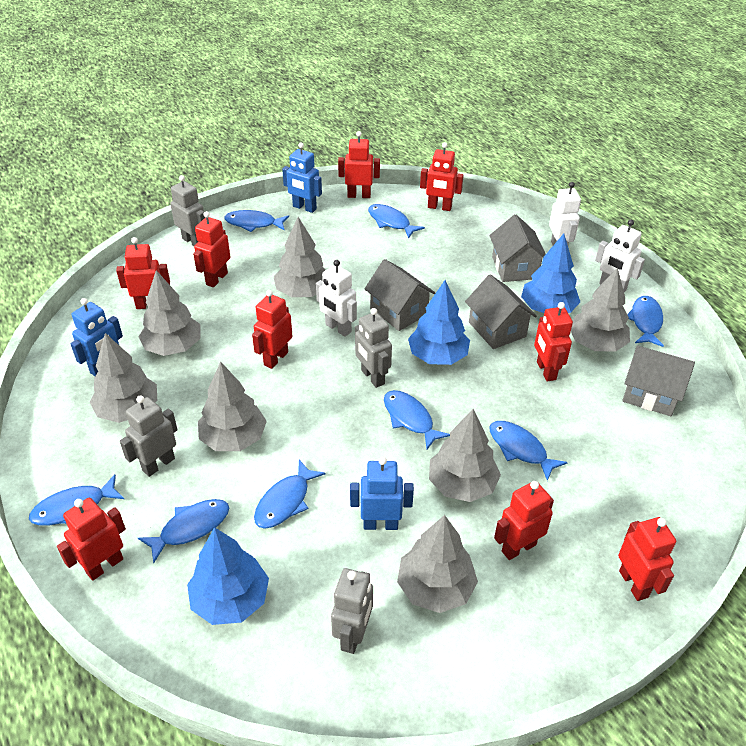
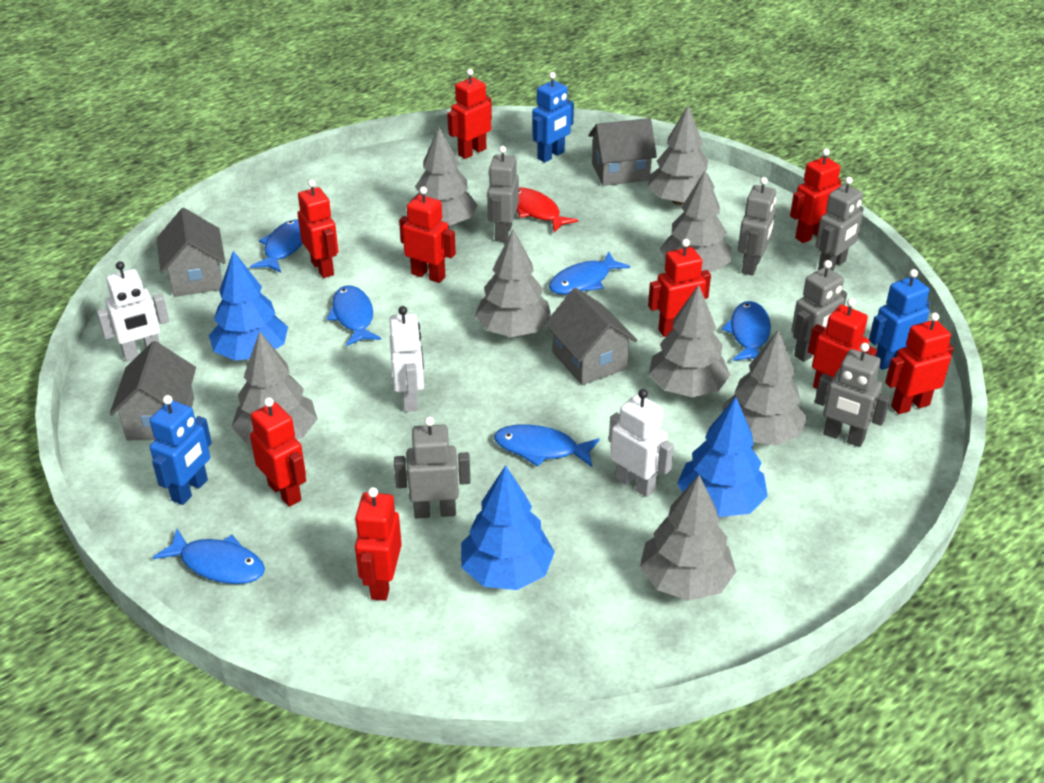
blue fish: [29,474,124,526] [138,499,229,563] [224,210,289,232] [254,460,325,529] [368,204,425,239] [384,390,450,449] [489,421,568,481] [627,296,664,347] = 8 -> [153,529,265,584] [250,220,303,273] [326,286,381,346] [494,424,600,467] [549,251,630,295] [722,301,771,361] = 6
grey robot: [120,395,177,477] [170,175,205,246] [331,568,373,654] [355,308,392,388] = 4 -> [394,417,471,518] [487,146,519,242] [738,177,776,276] [792,260,847,362] [815,343,890,447] [816,177,864,271] = 6
grey tree: [90,333,157,423] [138,270,201,356] [198,362,267,451] [274,217,325,297] [397,515,478,613] [429,409,501,502] [571,268,630,352] = 7 -> [232,331,317,444] [410,127,478,226] [475,229,551,337] [640,475,736,601] [647,105,715,205] [649,285,730,397] [660,170,731,272] [722,329,807,445] = 8
red fish: none = 0 -> [517,188,578,233] = 1

